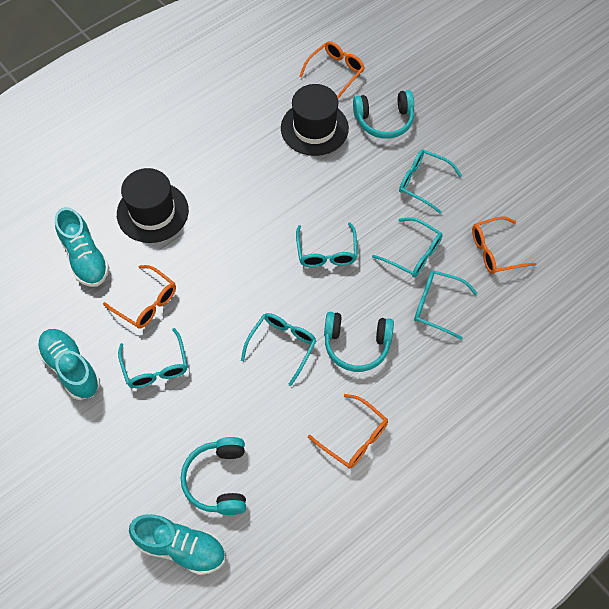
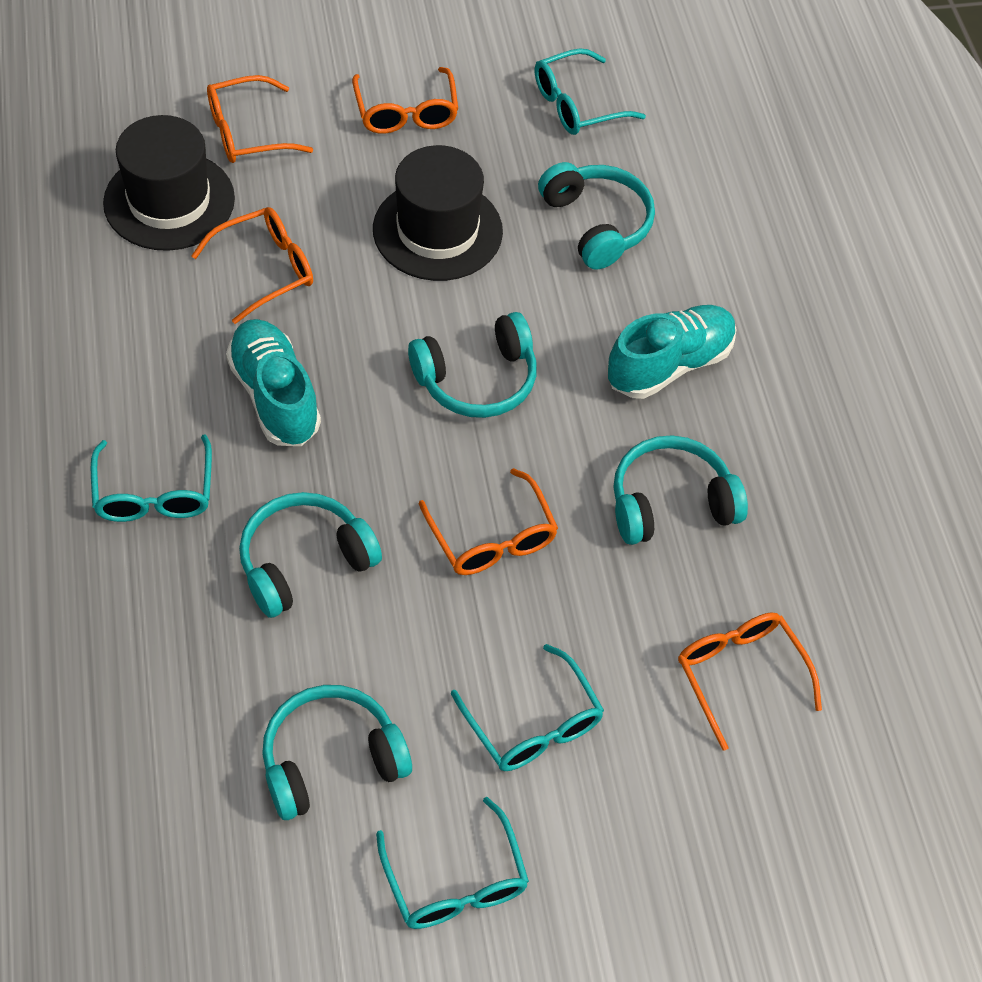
orange glasses: [103,265,176,328] [300,41,365,99] [308,394,388,469] [472,216,536,274] = 4 -> [191,207,313,324] [207,75,313,163] [352,67,458,134] [419,468,558,575] [678,612,822,751] = 5
turquoise glasses: [118,328,188,388] [241,313,317,386] [296,222,357,267] [372,217,443,277] [399,150,462,214] [414,270,477,340] = 6 -> [91,434,212,522] [376,797,529,929] [451,644,604,771] [535,48,646,135] = 4
turquoise headphones: [181,437,246,515] [324,312,394,372] [353,90,414,139] = 3 -> [239,492,382,618] [262,685,412,820] [408,312,537,418] [538,162,655,270] [614,435,748,545] = 5
turquoise shoe: [37,329,100,400] [55,207,110,287] [129,514,225,575] = 3 -> [226,319,321,446] [607,305,737,399] = 2

